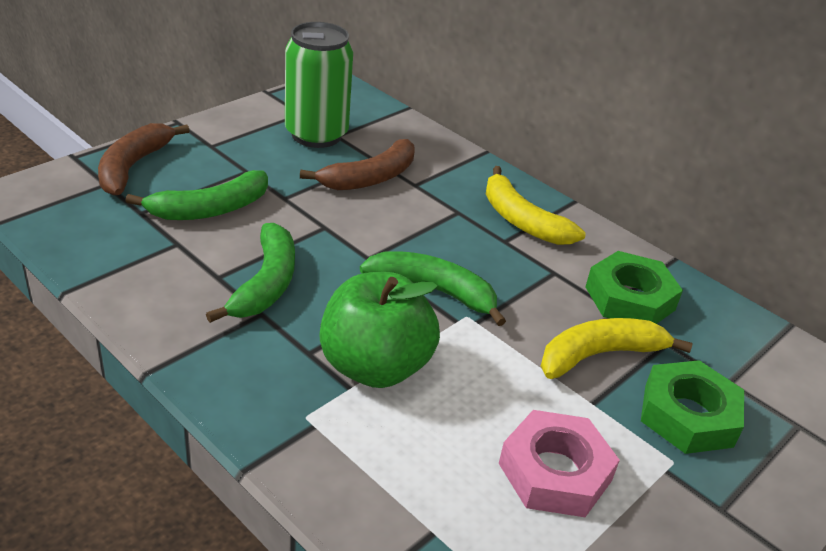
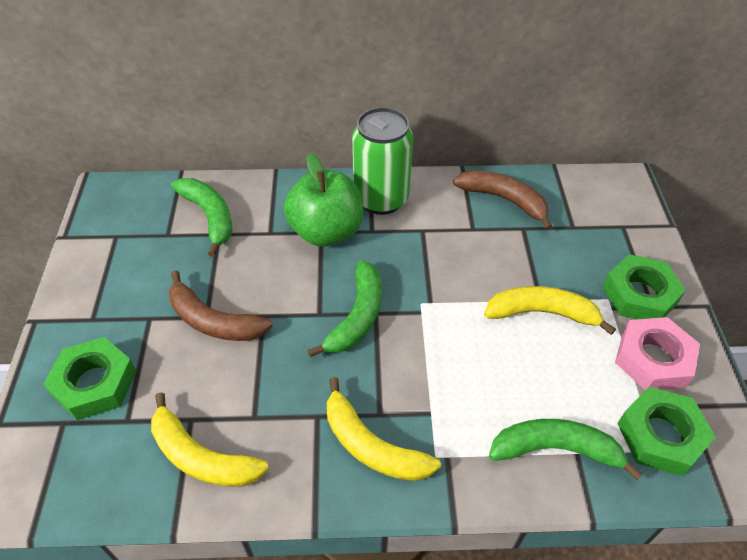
green nut: [586,251,683,324] [641,360,744,454] = 2 -> [43,337,136,420] [603,254,686,319] [617,387,716,476] = 3
yellow banana: [486,166,586,245] [541,318,693,379] = 2 -> [151,392,269,487] [327,377,441,481] [484,286,616,335] = 3

